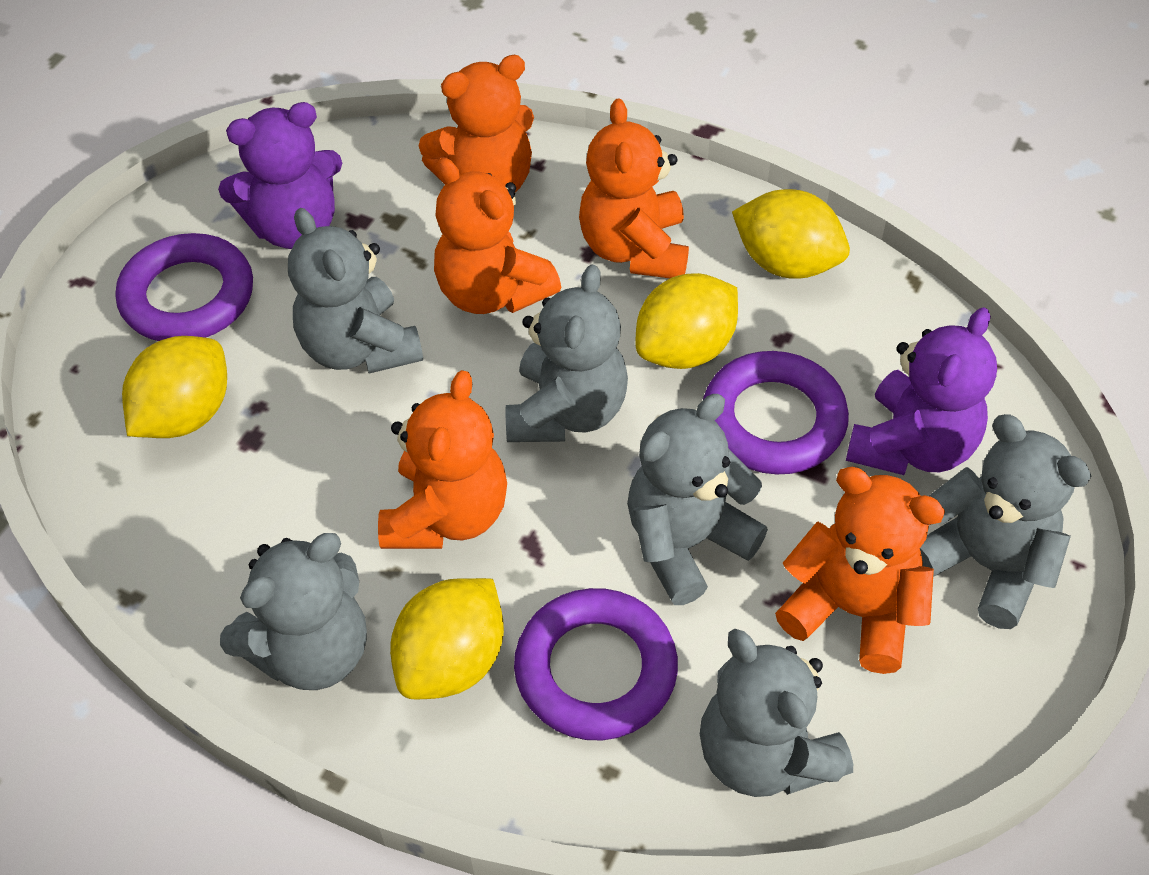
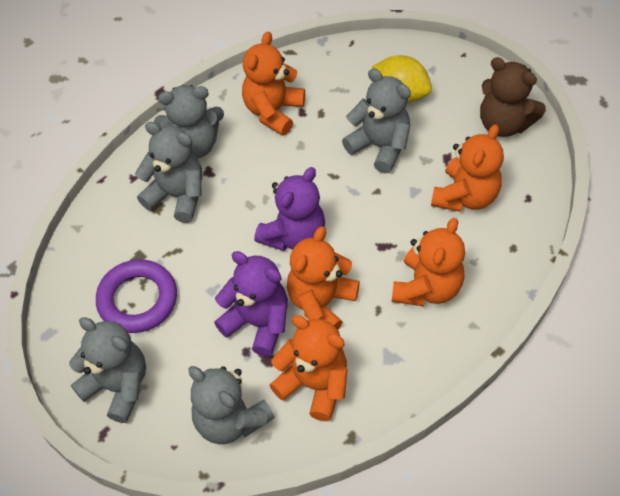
brown teddy bear: none = 0 -> [480,57,546,137] = 1
grey teddy bear: [220,533,367,690] [288,208,423,374] [506,264,628,442] [627,394,768,605] [700,629,853,797] [920,414,1091,629] = 6 -> [69,317,146,423] [135,122,202,223] [154,85,224,159] [188,366,275,444] [342,68,411,174] = 5
purple ring: [116,233,253,341] [514,588,678,740] [703,351,849,474] = 3 -> [96,259,177,333] = 1
yellow lemon: [122,336,227,438] [390,578,504,699] [636,273,738,369] [732,189,850,279] = 4 -> [372,55,432,103] = 1

